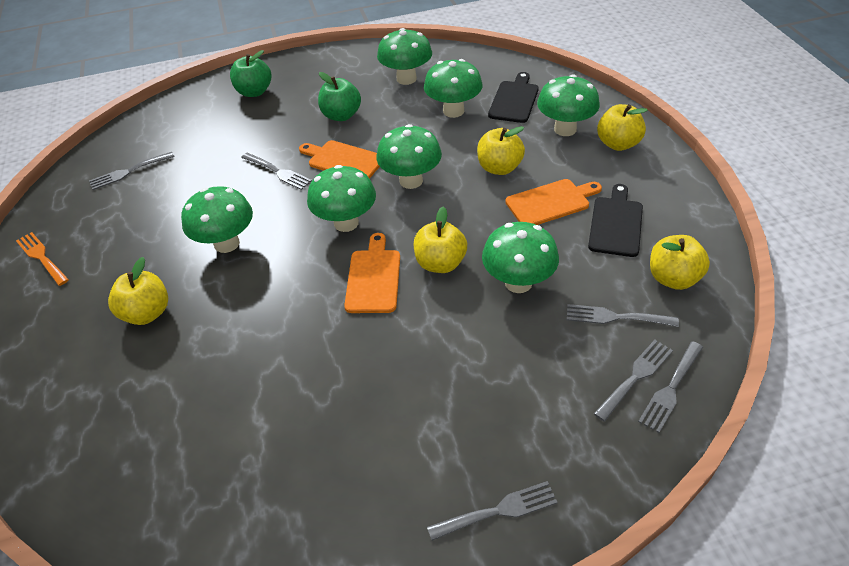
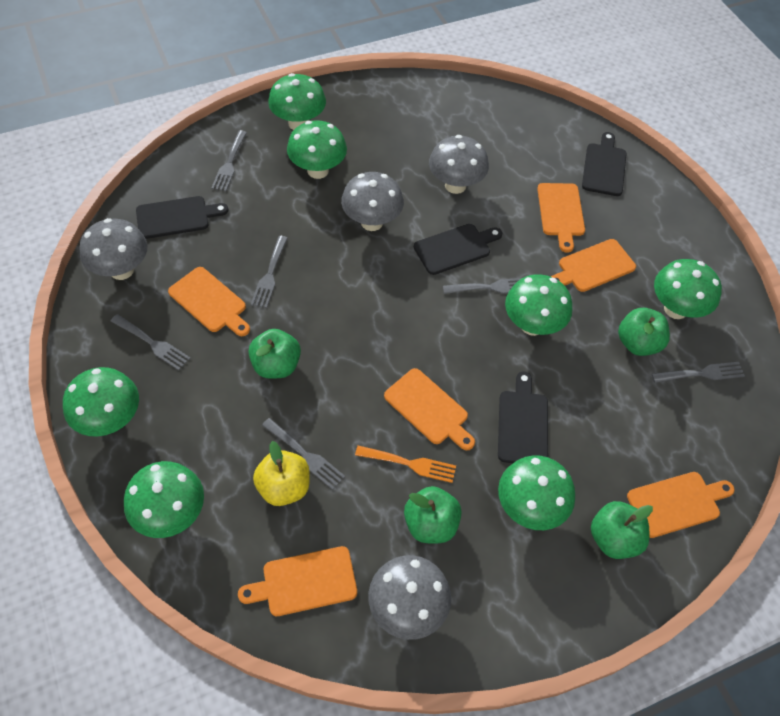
black cutting board: [488,72,539,123] [588,184,643,257] = 2 -> [136,196,228,239] [414,224,502,275] [498,372,548,463] [582,132,627,196] = 4
green apple: [230,50,271,97] [318,72,361,121] = 2 -> [248,329,301,379] [404,486,462,543] [591,501,653,559] [618,308,670,356] = 4
grey mushroom: none = 0 -> [79,218,147,280] [341,172,404,231] [368,555,451,640] [429,135,489,194] = 4
orange cutting board: [299,140,380,179] [344,233,400,313] [505,179,602,225] = 3 -> [168,267,250,336] [238,546,357,616] [384,368,475,450] [537,183,585,253] [551,239,636,292] [627,472,734,538] = 6
yellow apple: [108,257,168,325] [414,206,467,273] [477,126,525,175] [597,104,648,151] [650,235,710,290] = 5 -> [253,441,310,506] = 1

